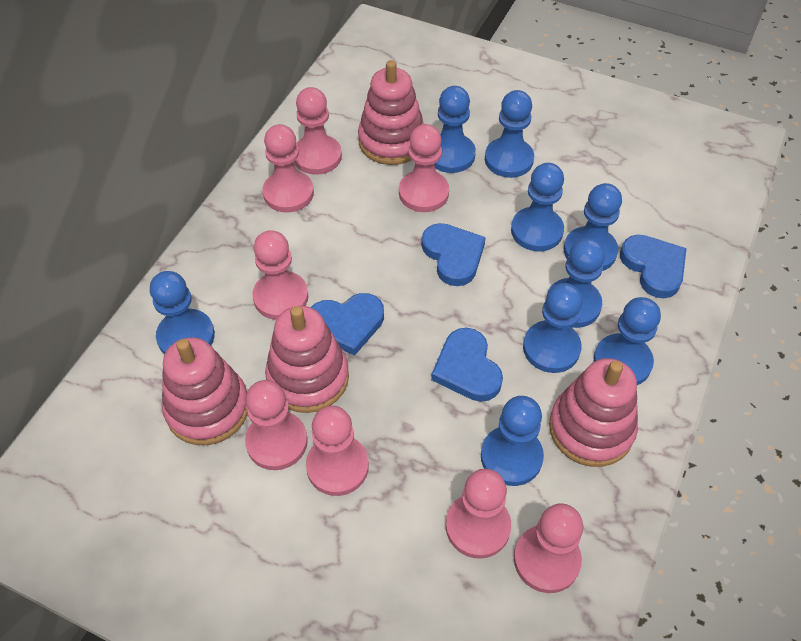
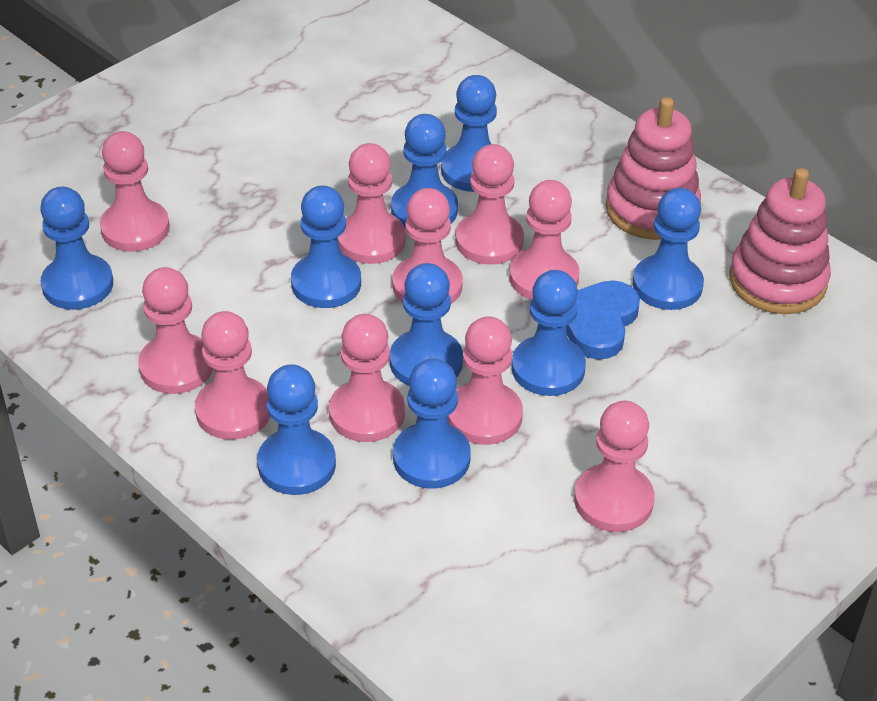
blue heart: [311,293,384,356] [422,223,486,286] [431,328,503,402] [620,235,686,298] = 4 -> [566,280,640,360] = 1
pink pawn: [245,380,308,470] [252,230,308,320] [263,124,314,213] [294,87,342,175] [306,406,369,496] [399,124,449,212] [446,468,511,559] [514,503,583,593] = 8 -> [100,131,170,252] [138,267,213,394] [195,311,270,440] [329,314,405,442] [337,143,405,264] [392,188,463,304] [447,316,523,445] [455,144,524,265] [509,180,580,300] [574,401,655,532] = 10
pink stacking toy: [162,337,248,445] [265,306,349,413] [358,60,424,165] [549,358,638,467] = 4 -> [605,97,701,240] [729,168,831,314] = 2

